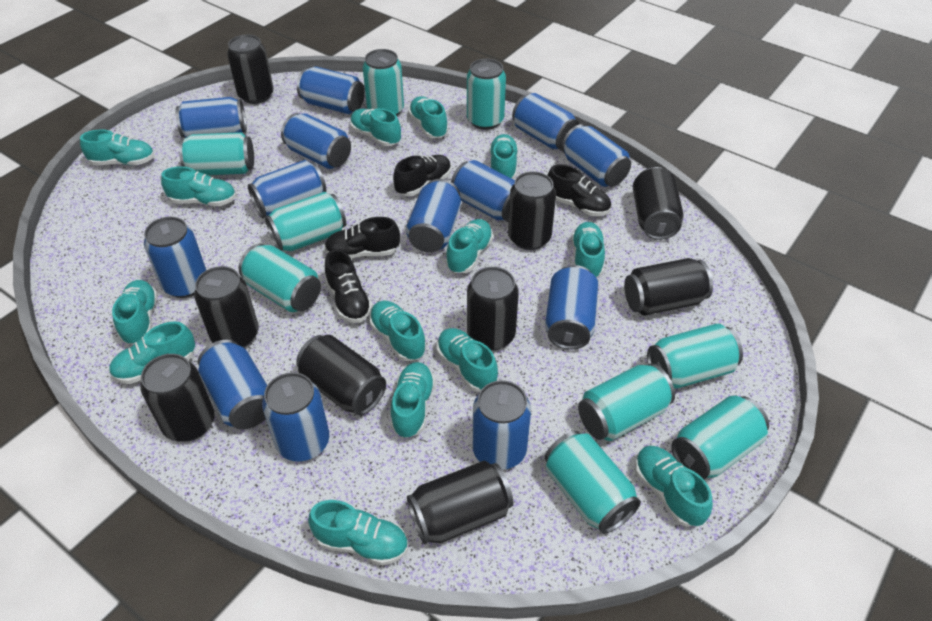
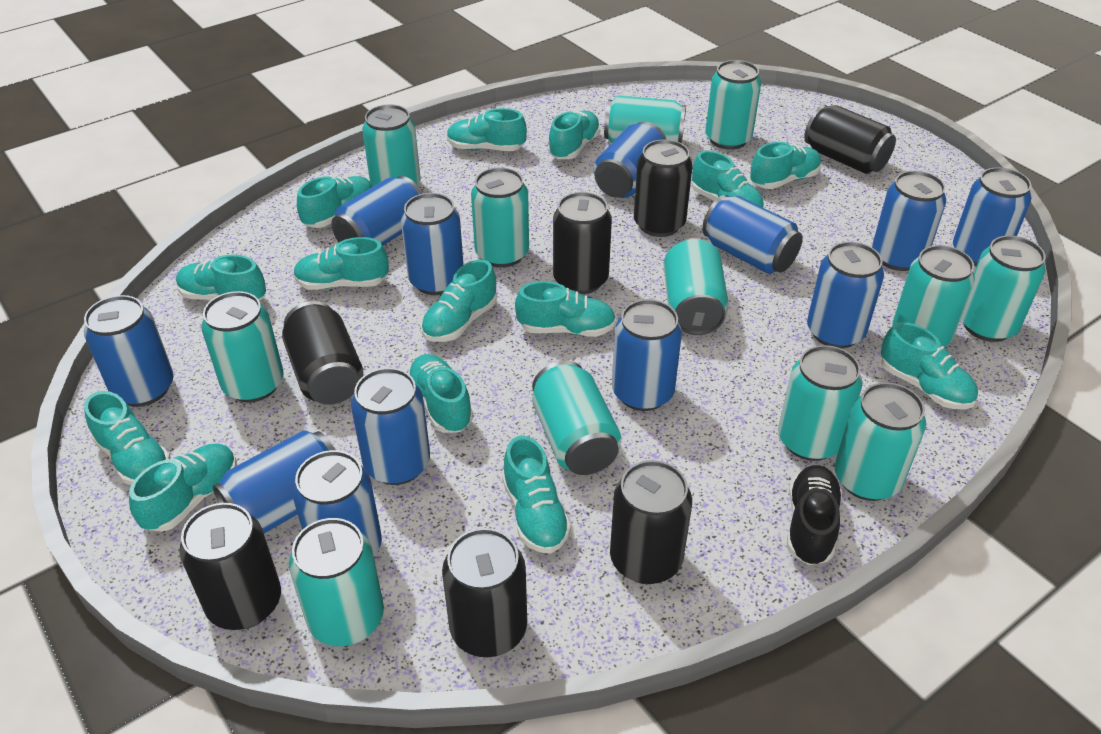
black can: [140,354,214,442] [194,266,259,348] [227,34,274,104] [296,335,386,415] [407,461,513,544] [467,267,519,351] [508,171,556,250] [624,258,713,316] [633,167,684,240] = 9 -> [179,503,281,630] [282,301,363,405] [442,528,527,657] [553,192,612,294] [610,460,692,584] [634,139,693,237] [804,105,896,174] = 7
black shoe: [325,217,400,258] [325,249,372,323] [393,155,451,196] [548,164,611,216] = 4 -> [787,465,842,565] = 1
blue can: [144,217,206,298] [175,97,247,138] [198,340,267,429] [248,160,326,218] [262,372,329,462] [281,113,351,169] [297,67,365,114] [406,179,461,252] [451,160,515,222] [472,380,531,470] [512,93,580,151] [545,265,599,350] [562,124,631,187] = 13 -> [84,295,174,407] [213,430,335,533] [292,450,382,557] [331,176,422,245] [351,368,430,485] [401,193,464,295] [594,122,667,198] [612,299,682,411] [702,195,803,274] [807,242,884,349] [872,171,946,271] [953,167,1032,266] = 12
turquoise can: [179,132,254,175] [239,244,321,312] [265,192,346,251] [363,49,404,116] [467,59,506,130] [545,431,641,534] [578,363,675,441] [647,324,743,389] [671,396,769,480] = 9 -> [201,291,284,402] [289,518,384,646] [362,104,421,186] [471,167,529,268] [532,361,621,475] [604,95,686,143] [664,238,729,335] [705,60,761,150] [778,345,863,461] [835,382,926,501] [892,245,975,347] [961,235,1046,342] = 12

